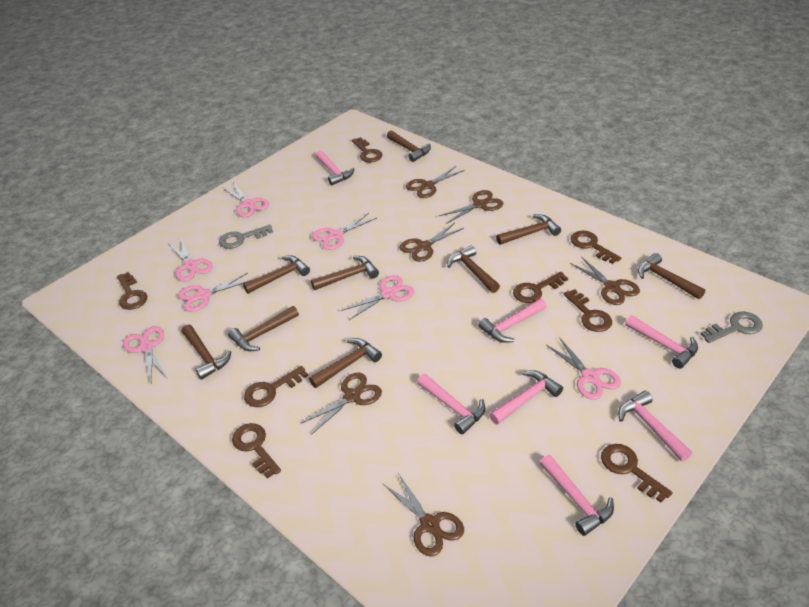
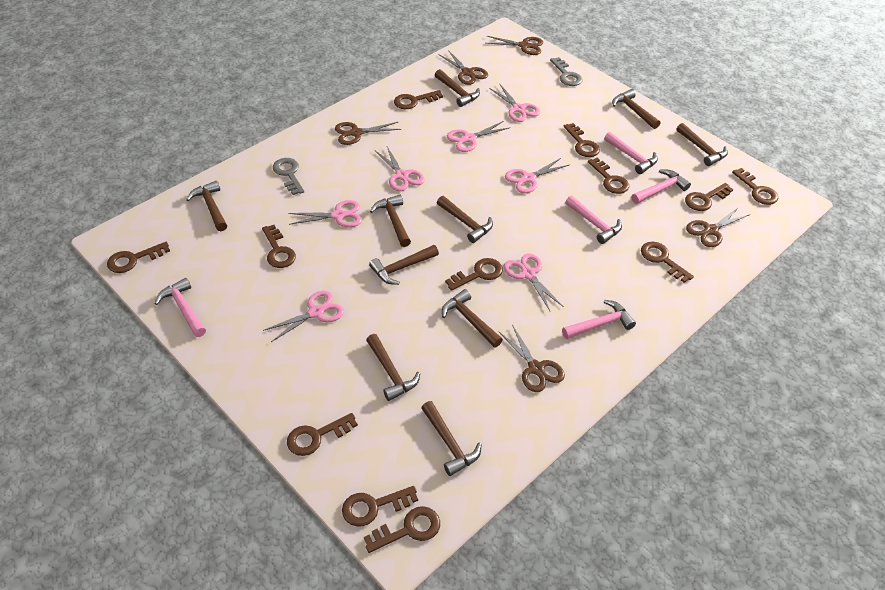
brown hammer: [182,325,232,380] [228,306,299,351] [243,255,310,294] [309,338,382,388] [311,256,379,290] [387,131,431,162] [447,245,500,293] [496,214,561,245] [638,253,705,299] = 9 -> [186,181,227,231] [366,334,420,401] [369,245,439,285] [370,195,411,247] [421,401,482,476] [435,69,480,107] [437,196,493,243] [442,289,503,348] [612,89,660,129] [677,123,728,166] = 10
brown key: [117,272,147,310] [232,423,281,479] [244,366,308,407] [352,137,382,162] [513,272,568,303] [564,289,612,332] [570,231,621,264] [601,444,672,503] = 8 -> [107,242,170,273] [262,225,296,268] [287,413,358,456] [342,486,418,527] [364,506,440,553] [394,90,443,109] [445,258,503,291] [564,123,600,157] [588,158,629,194] [641,242,694,283] [685,183,733,211] [732,168,778,205] = 12
brown scissors: [300,373,382,435] [383,473,464,557] [399,223,464,262] [406,166,465,198] [439,190,504,224] [570,256,640,305] = 6 -> [335,122,401,145] [439,50,488,85] [487,36,543,55] [498,325,565,392] [686,207,750,247] = 5
pink hammer: [315,150,355,186] [417,374,485,434] [478,299,547,343] [489,370,563,425] [540,455,614,536] [618,391,692,461] [625,315,698,369] = 7 -> [155,278,206,337] [562,300,636,339] [565,195,622,244] [604,132,658,174] [632,169,691,204] = 5

